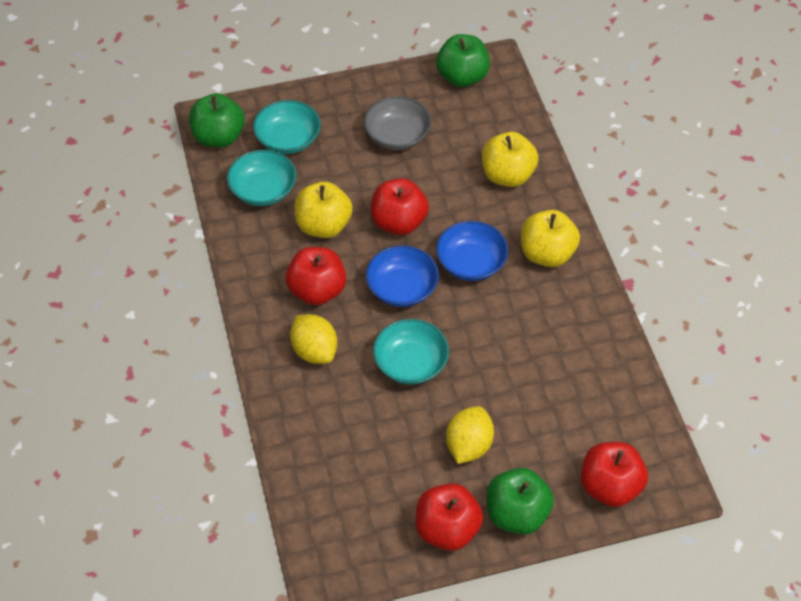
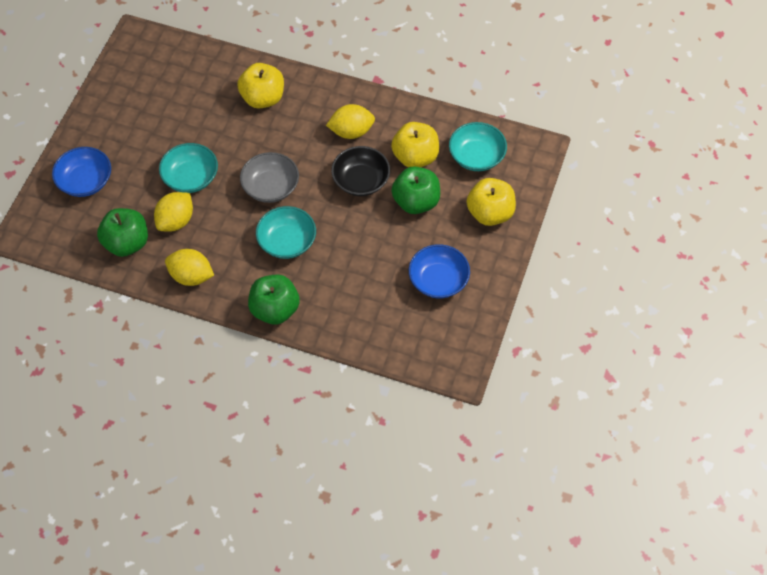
black bowl: none = 0 -> [331,146,390,196] = 1
red apple: [286,247,346,305] [371,178,429,235] [415,483,483,551] [581,442,648,507] = 4 -> none = 0
yellow lemon: [290,314,337,364] [446,406,494,464] = 2 -> [154,192,193,232] [165,249,214,286] [326,104,375,139] = 3

